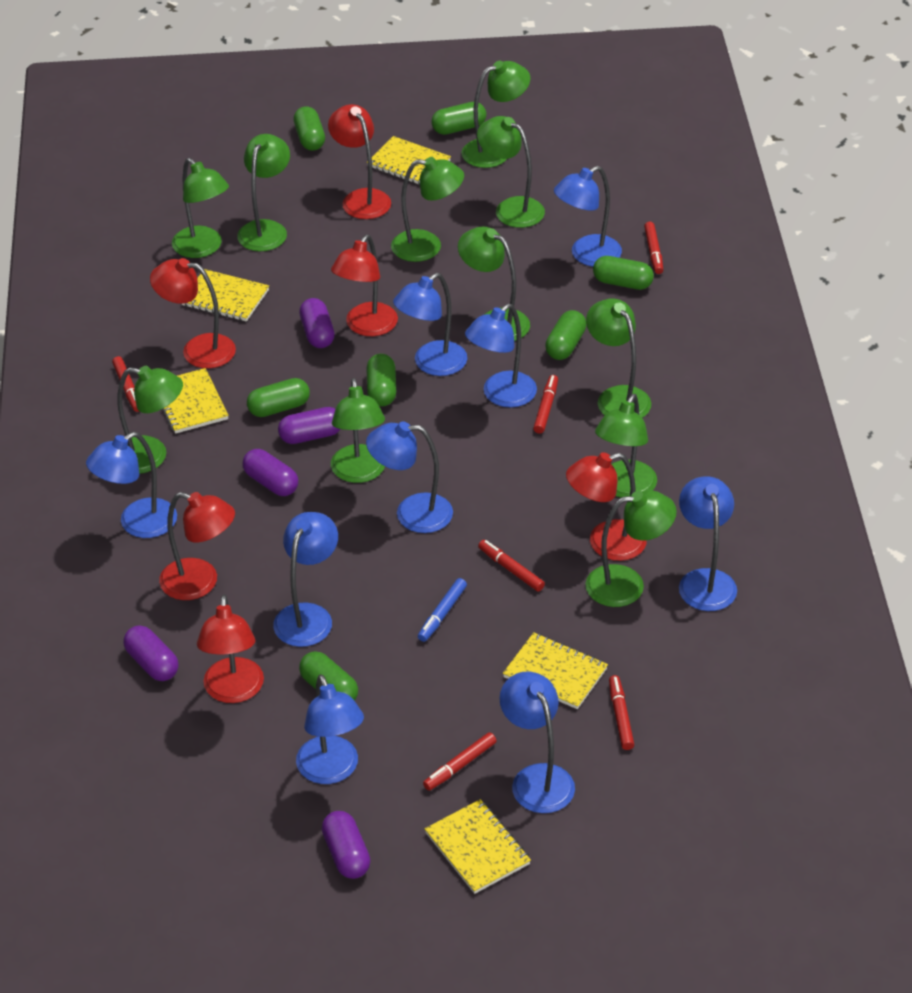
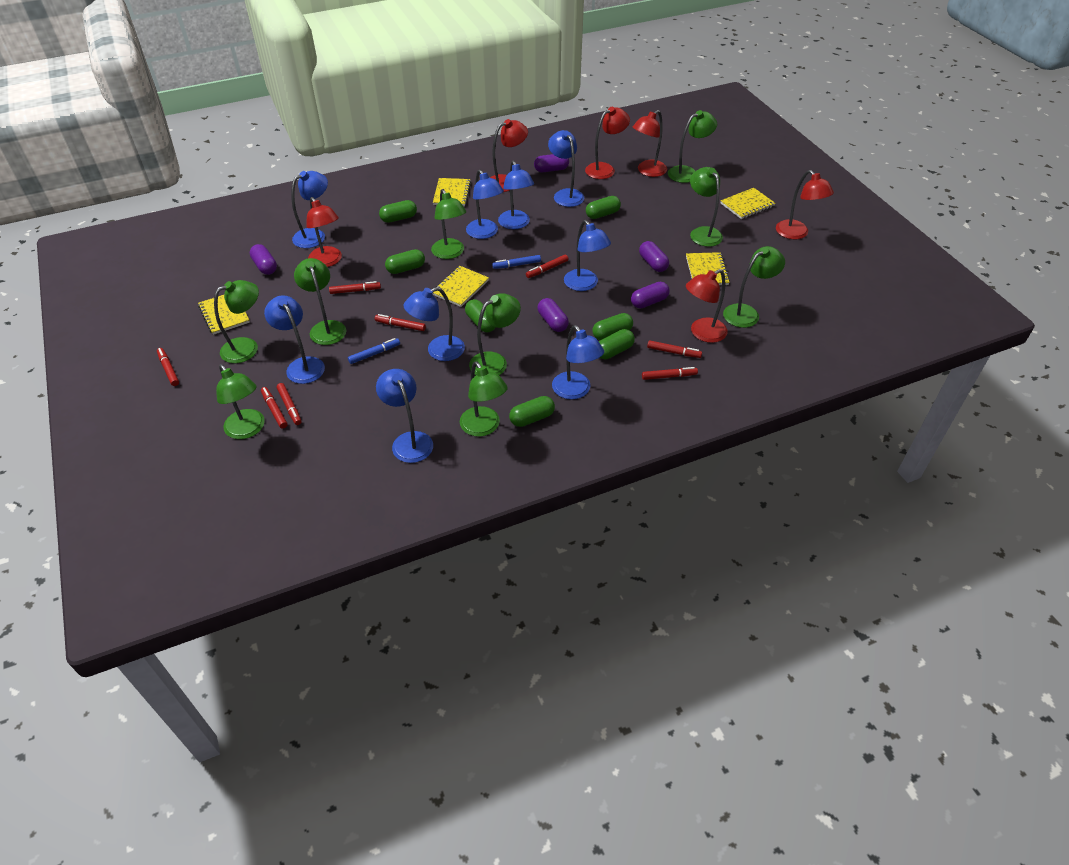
blue marker: [418,578,467,642] = 1 -> [348,338,400,364] [492,255,541,269] = 2
green lamp: [117,366,183,474] [172,158,229,258] [237,134,290,251] [331,378,385,483] [391,157,464,262] [458,226,530,341] [461,61,530,168] [477,116,545,228] [585,490,677,607] [586,298,651,418] [595,394,657,498] = 11 -> [214,280,259,363] [216,364,265,439] [294,258,346,345] [431,189,466,259] [459,361,508,437] [469,293,521,375] [668,110,717,183] [690,167,723,247] [723,246,785,328] = 9
red marker: [112,356,139,412] [423,732,496,791] [478,540,545,591] [533,375,558,434] [609,675,634,750] [644,221,663,274] = 6 -> [157,348,179,386] [261,387,288,428] [277,383,302,425] [329,281,381,294] [375,314,426,331] [526,255,568,278] [642,367,698,380] [647,340,702,358] = 8

